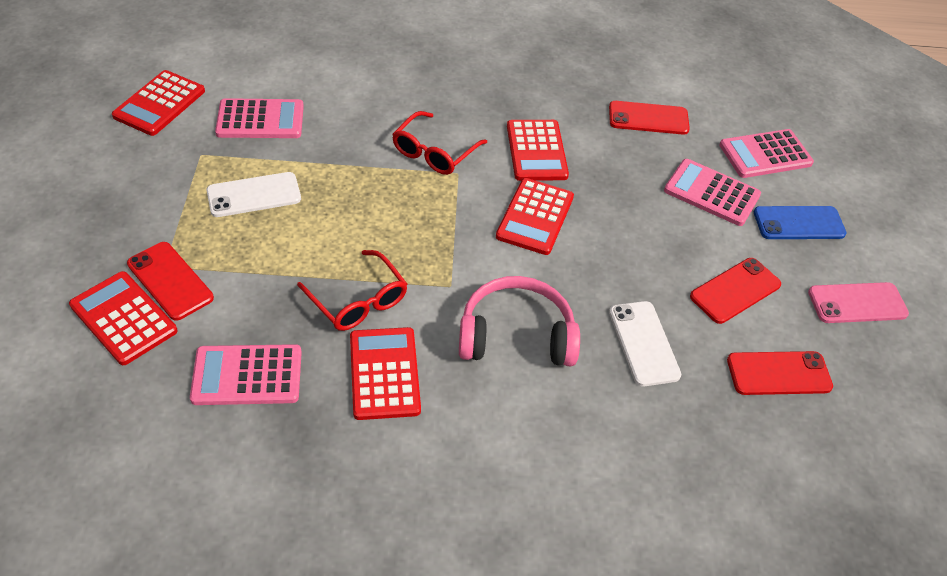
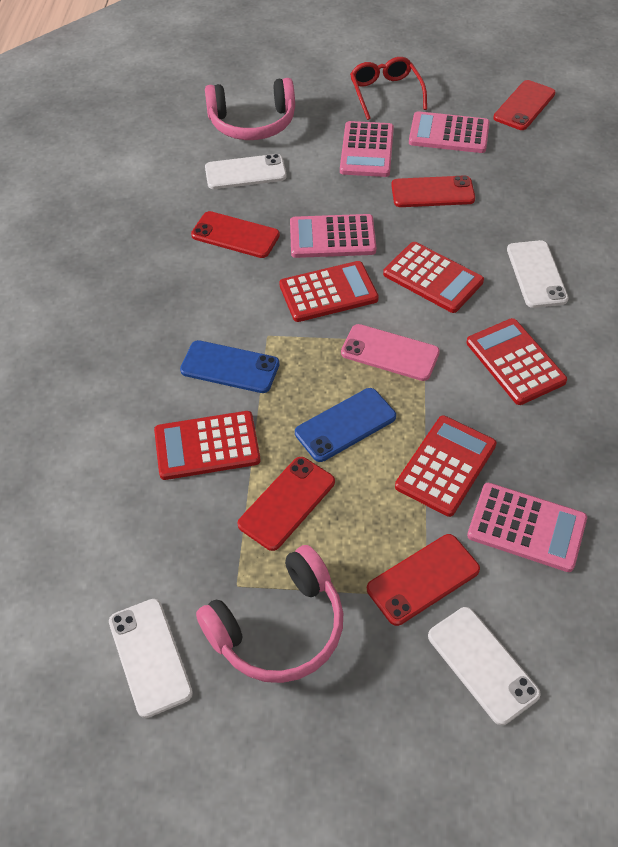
blue phone: [754,206,846,239] = 1 -> [180,340,280,393] [295,388,396,462] = 2
pink headphones: [459,276,580,366] = 1 -> [196,545,343,683] [205,78,295,140] = 2
red glasses: [297,250,407,331] [392,111,487,175] = 2 -> [350,57,427,120] = 1
red phone: [127,242,214,321] [609,101,690,135] [690,258,781,324] [727,351,833,395] = 4 -> [191,211,280,258] [238,457,335,551] [367,534,480,626] [391,175,475,207] [493,80,555,130] = 5
white phone: [207,172,301,217] [609,301,681,387] = 2 -> [109,599,193,718] [205,154,286,189] [428,607,541,725] [507,240,569,308] = 4

